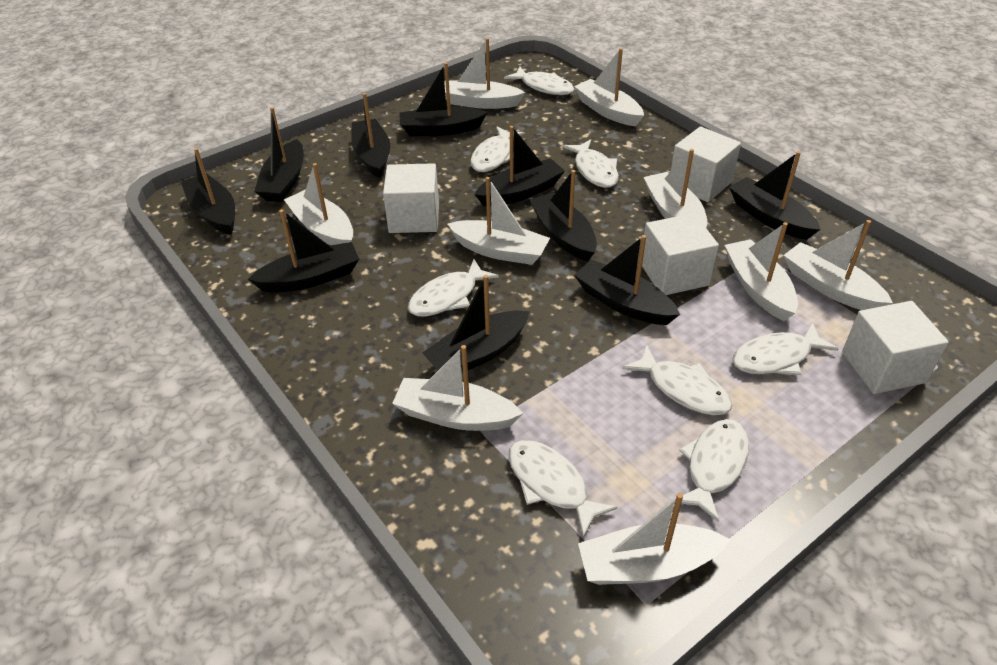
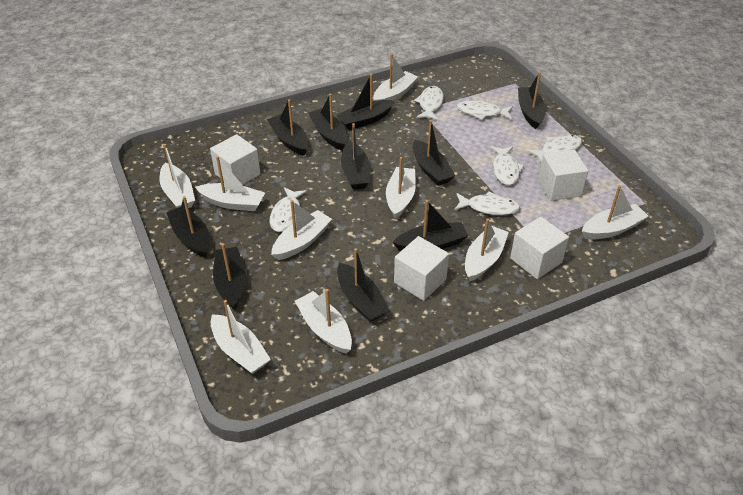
white fish: [408,259,499,317] [470,126,524,172] [504,67,574,95] [508,440,618,538] [563,139,619,188] [622,344,732,415] [674,419,749,522] [732,322,838,375] = 8 -> [270,187,307,232] [414,86,444,120] [455,191,520,215] [457,100,513,120] [490,146,524,185] [527,135,582,162] = 6

